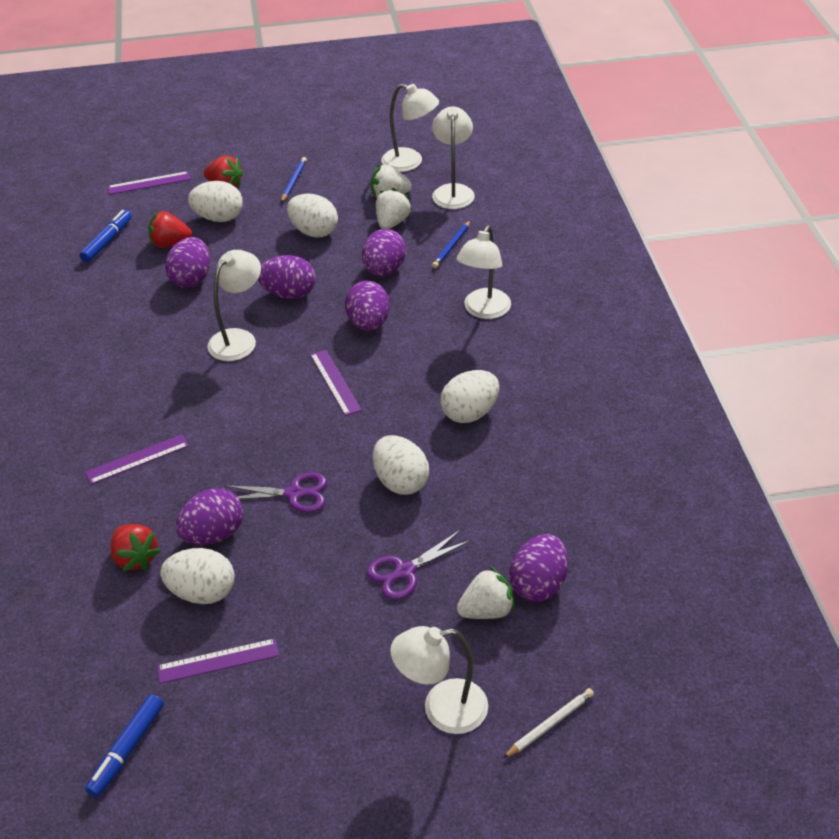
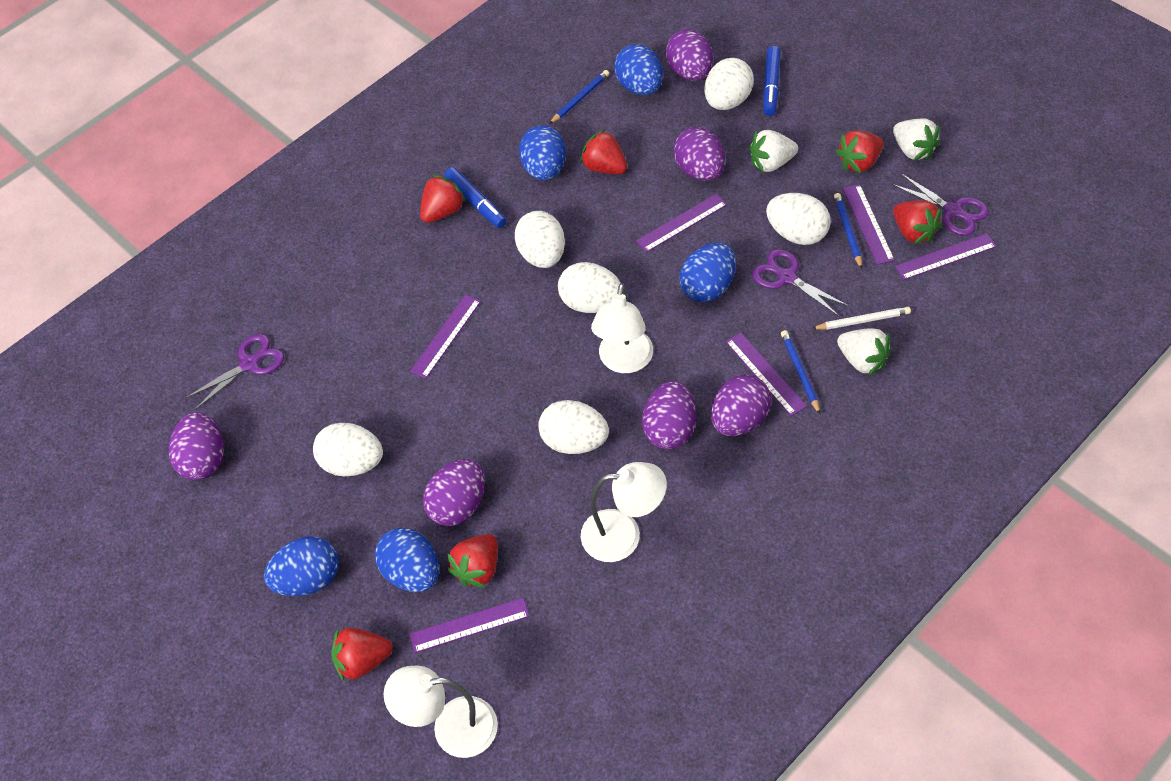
blue egg: none = 0 -> [264,536,339,596] [375,528,439,592] [519,125,566,180] [614,44,663,95] [679,243,736,302] = 5
blue pencil: [281,157,307,203] [432,220,471,268] = 2 -> [549,70,609,124] [781,330,820,414] [834,193,862,269] = 3
purple ruler: [85,434,189,484] [108,171,190,195] [157,638,279,684] [310,350,362,416] = 4 -> [409,598,529,653] [410,294,481,379] [636,193,727,253] [726,333,807,416] [843,184,895,265] [895,233,997,280] = 6
purple scissors: [224,472,327,513] [367,530,471,600] = 2 -> [185,334,284,410] [752,249,850,317] [891,173,989,236] = 3
red strawberry: [110,524,161,572] [148,211,192,248] [204,155,244,188] = 3 -> [331,628,393,681] [420,175,466,223] [447,534,498,588] [580,129,627,174] [836,130,884,174] [893,201,942,244] = 6
white egg: [160,548,235,604] [188,181,243,222] [287,194,338,238] [373,435,429,495] [440,370,499,423] = 5 -> [313,423,383,476] [515,211,565,268] [538,400,609,454] [558,262,621,313] [704,58,754,110] [766,193,831,245] = 6
white lamp: [207,250,261,361] [381,84,439,172] [390,626,488,734] [432,106,475,209] [457,225,511,319] = 5 -> [384,666,498,758] [581,462,667,562] [591,283,653,373] = 3

